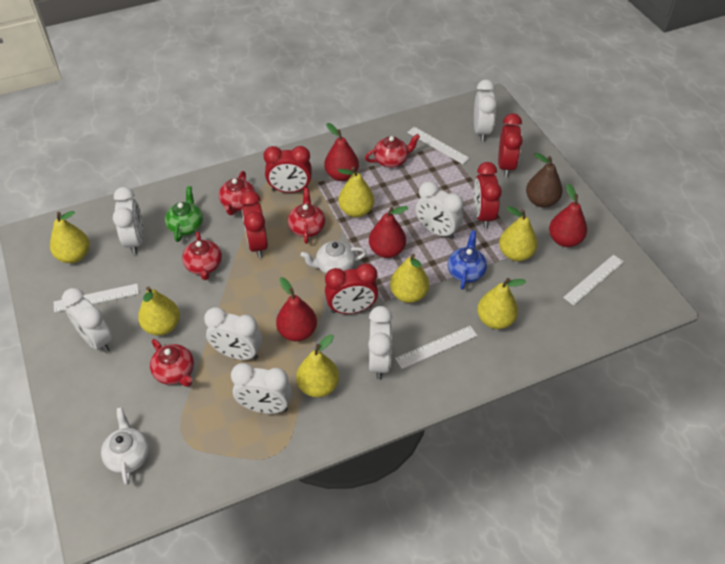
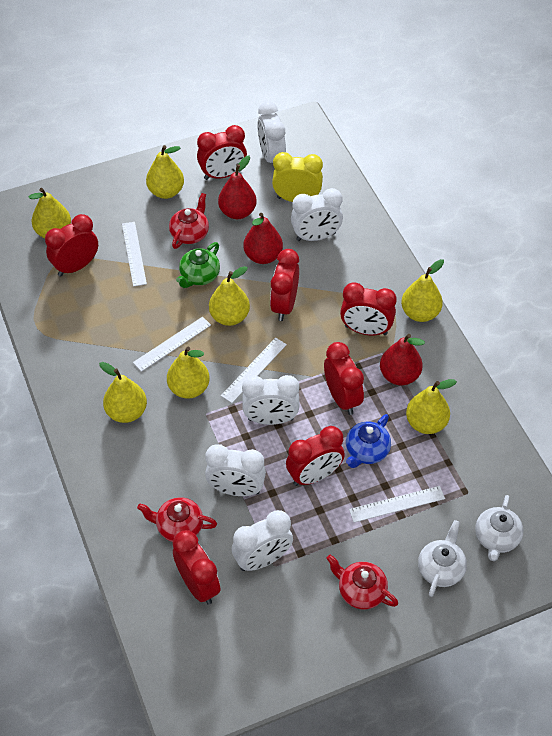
brown pear: [526,153,563,208] = 1 -> none = 0
red clock: [240,191,268,258] [263,146,312,193] [325,263,378,314] [474,162,502,228] [498,113,522,177] = 5 -> [45,214,98,277] [173,530,220,605] [197,125,247,180] [270,249,299,321] [286,426,345,486] [324,342,364,415] [340,282,397,335] = 7
red pear: [276,277,317,341] [324,123,359,181] [369,206,408,258] [549,184,587,247] = 4 -> [218,156,257,219] [243,213,283,264] [380,334,425,385] = 3
red teapot: [150,339,194,387] [182,231,222,280] [219,171,255,215] [288,188,325,244] [365,134,420,168] = 5 -> [137,497,217,542] [169,193,209,249] [326,555,398,609] = 3
white clock: [61,288,112,353] [113,187,144,254] [204,307,262,360] [231,363,292,414] [368,306,392,379] [416,181,463,239] [474,79,497,141] = 7 -> [205,444,266,496] [232,510,293,571] [242,375,299,425] [257,101,286,169] [291,188,343,241] = 5
yellow clock: none = 0 -> [272,152,323,202] = 1

